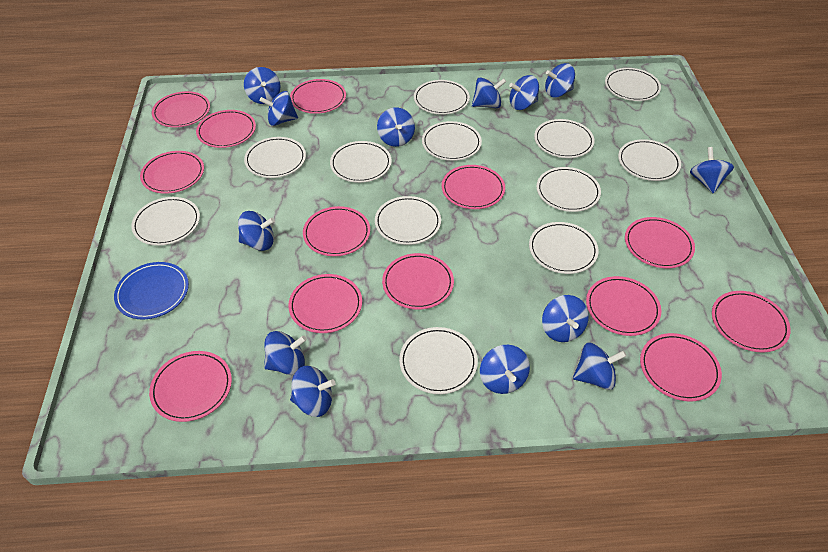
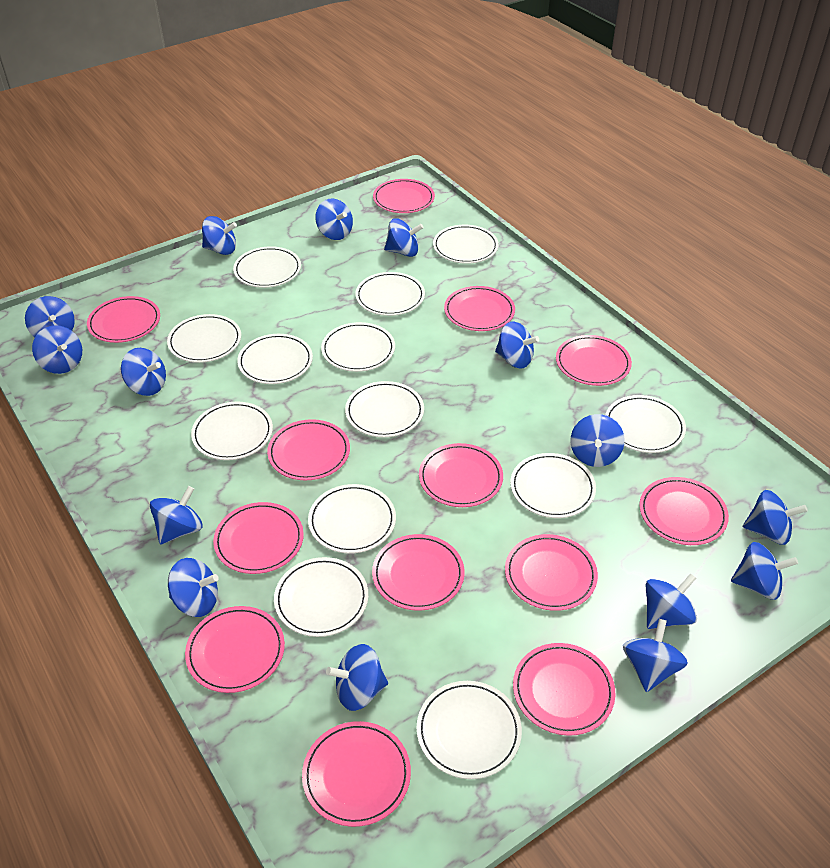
blue plate: [114,262,189,319] = 1 -> none = 0
blue spinning top: [238,211,275,251] [244,67,280,104] [260,91,298,126] [264,331,307,375] [290,366,335,417] [377,107,415,147] [472,77,506,108] [480,345,530,394] [509,75,539,110] [542,295,589,342] [545,63,575,98] [573,343,626,390] [690,147,734,193] = 13 -> [25,296,75,338] [32,325,82,374] [121,348,166,396] [150,486,202,544] [168,558,219,617] [202,216,237,255] [315,199,353,240] [326,644,388,711] [384,218,424,257] [495,321,539,369] [571,414,625,467] [623,619,688,692] [646,573,697,629] [731,542,798,600] [743,490,808,545] = 15
white plate: [131,197,200,246] [244,137,306,178] [330,141,392,183] [375,196,441,245] [399,327,478,394] [414,80,470,115] [422,121,482,161] [529,222,599,274] [534,119,595,158] [536,167,601,212] [605,68,661,101] [618,139,681,181] = 12 -> [167,314,241,363] [191,402,273,460] [233,246,301,288] [237,334,313,384] [274,557,368,637] [308,484,396,553] [321,322,395,372] [345,381,424,437] [355,272,425,316] [417,681,522,779] [433,225,499,264] [510,453,596,518] [605,395,686,453] = 13

